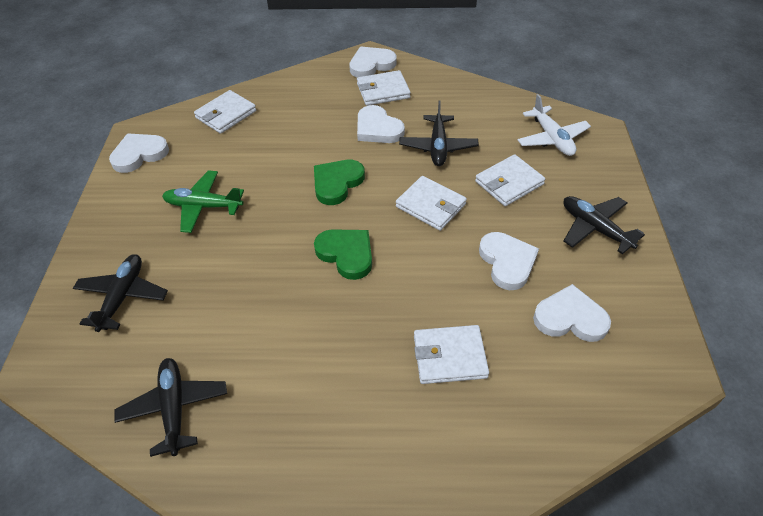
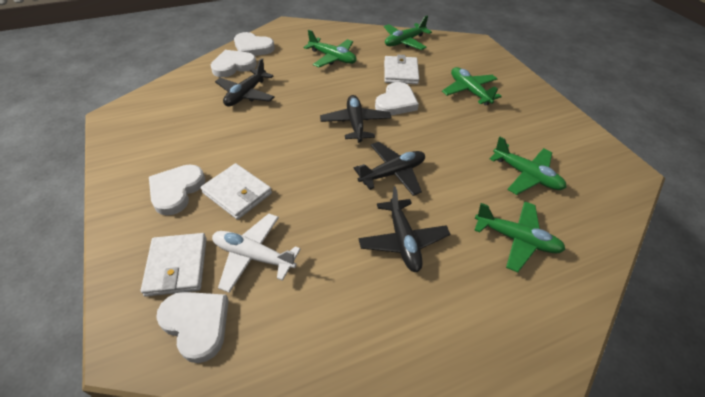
green heart: [314,160,365,205] [314,229,372,280] = 2 -> none = 0
green plane: [162,170,244,233] = 1 -> [304,30,357,67] [384,15,432,50] [442,67,502,106] [475,201,566,272] [490,137,567,195] = 5
white wallet: [194,90,256,134] [357,70,411,106] [396,176,467,231] [414,325,489,384] [475,154,545,206] = 5 -> [141,233,207,297] [200,163,272,220] [384,55,419,84] = 3

